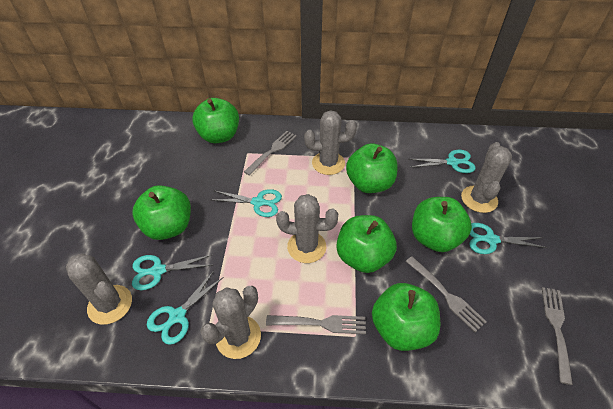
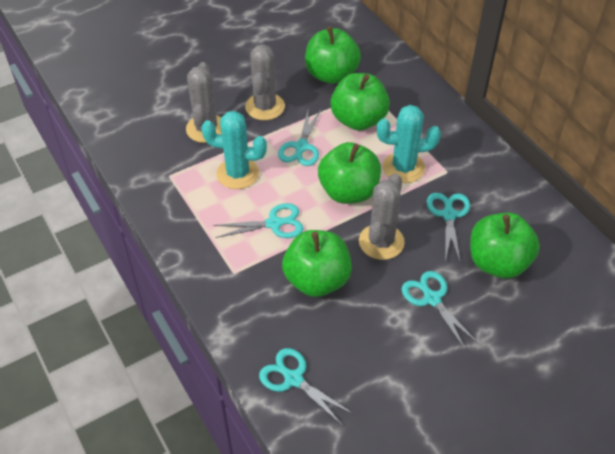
green apple: [133,185,191,240] [192,98,239,143] [336,215,397,273] [346,143,397,193] [372,283,440,351] [412,197,472,252] = 6 -> [282,230,352,297] [305,26,361,84] [318,142,381,204] [330,73,390,131] [470,212,540,279] = 5
grey cactus: [66,254,132,325] [201,286,261,359] [276,194,338,263] [304,110,357,175] [461,142,512,213] = 5 -> [186,62,222,143] [245,44,285,120] [359,173,405,260] = 3
grey fork: [244,131,297,176] [266,315,366,334] [405,256,487,332] [542,287,573,385] = 4 -> none = 0
turquoise cactus: none = 0 -> [201,111,267,189] [377,105,441,183] = 2

